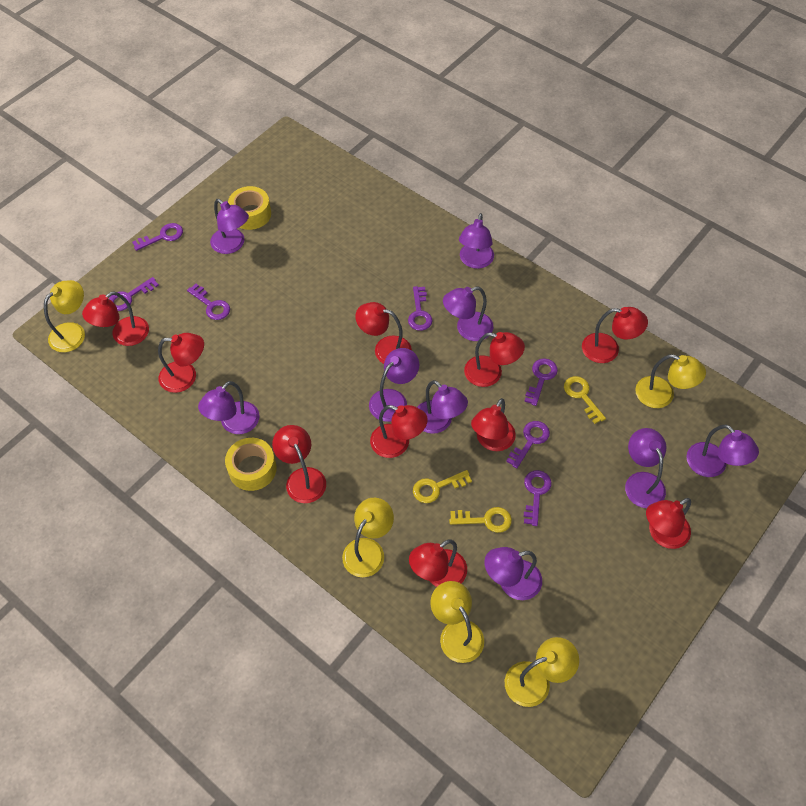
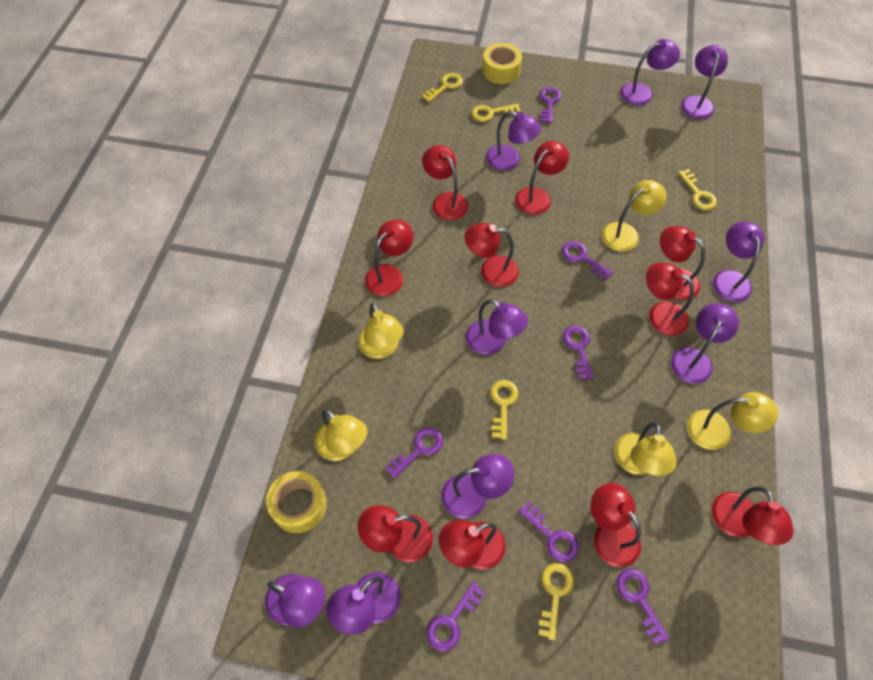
yellow key: [413,470,472,503] [449,507,512,533] [564,376,606,424] = 3 -> [422,73,463,102] [471,104,521,122] [490,380,518,440] [538,563,574,640] [678,169,717,210] = 5

